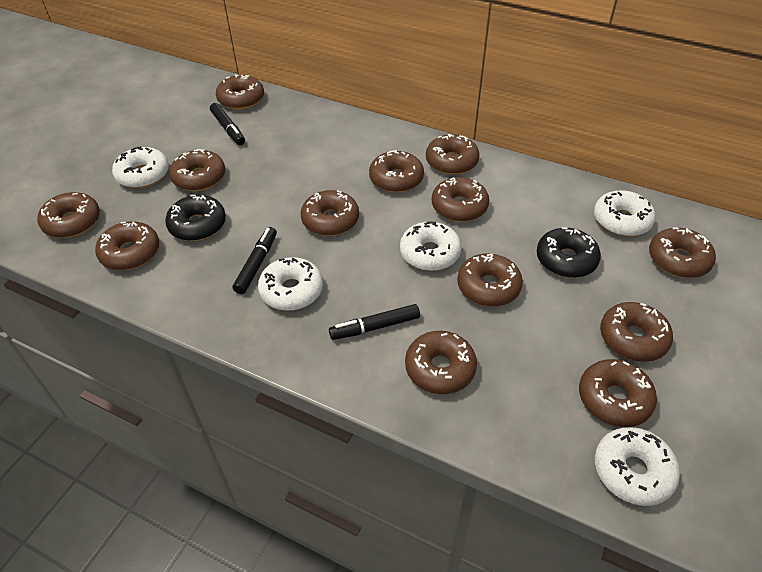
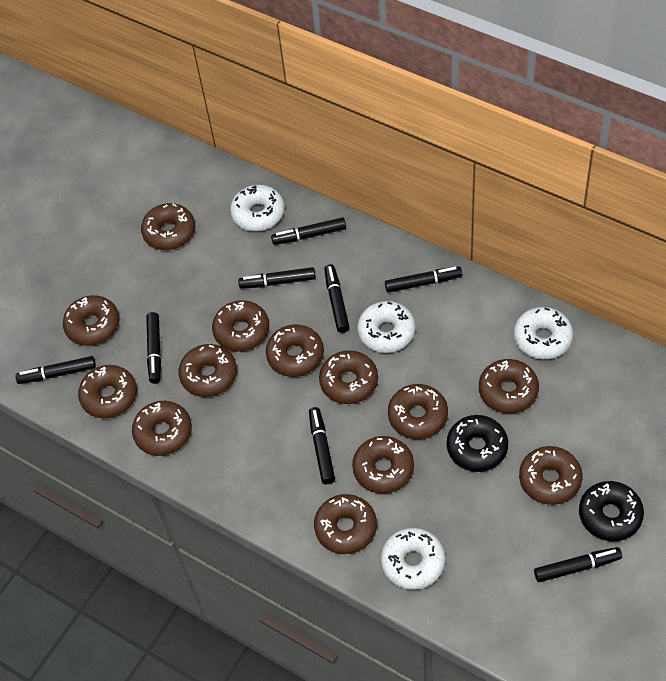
black marker: [210,103,245,145] [232,227,277,294] [329,304,420,340] = 3 -> [15,356,96,384] [146,312,161,384] [238,267,316,289] [271,217,346,245] [309,407,335,484] [324,264,350,333] [385,266,462,293] [534,547,622,582] = 8
white donut: [112,147,169,188] [258,257,323,311] [400,221,462,271] [594,190,656,236] [595,427,680,506] = 5 -> [230,185,284,231] [357,301,415,353] [381,528,445,590] [514,307,573,359] = 4

